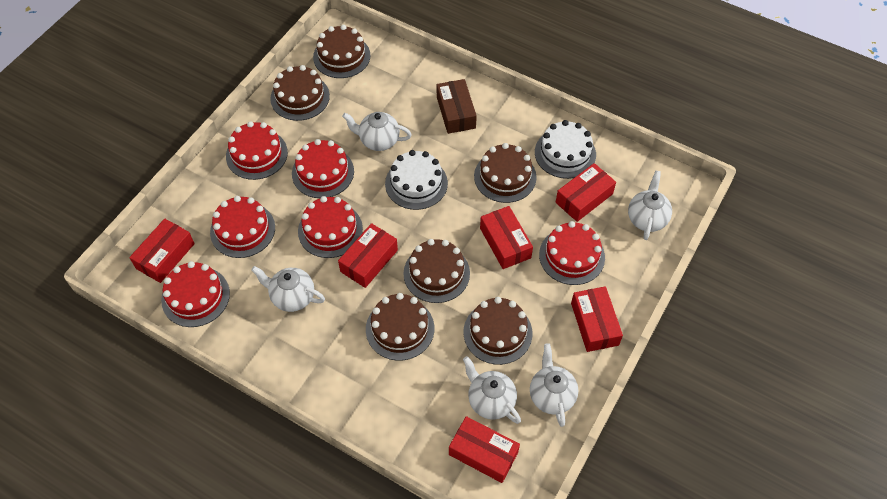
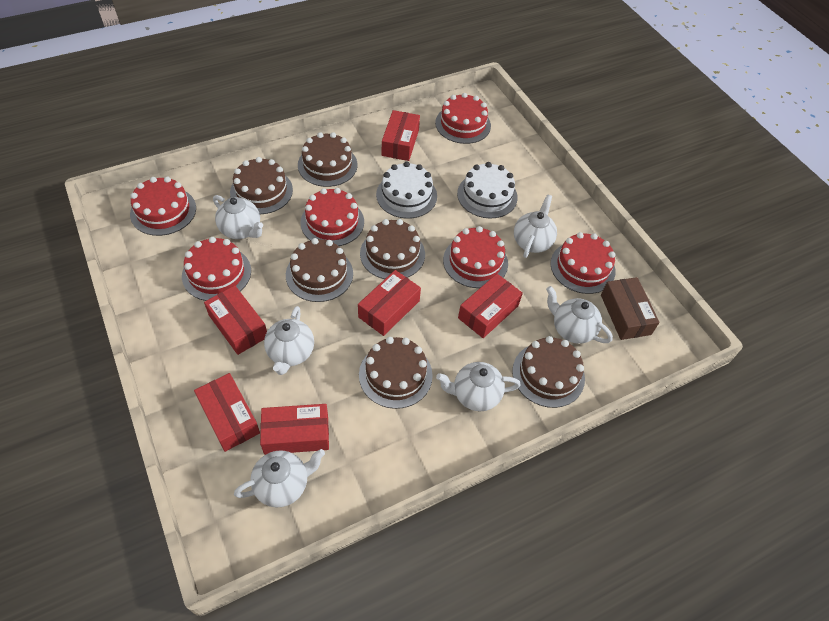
white teapot: [251,266,325,312] [342,112,412,151] [463,356,521,424] [530,343,578,427] [628,170,672,240] = 5 -> [213,195,263,239] [234,449,325,507] [264,306,314,375] [436,362,520,411] [514,194,557,258] [546,286,613,344] = 6

